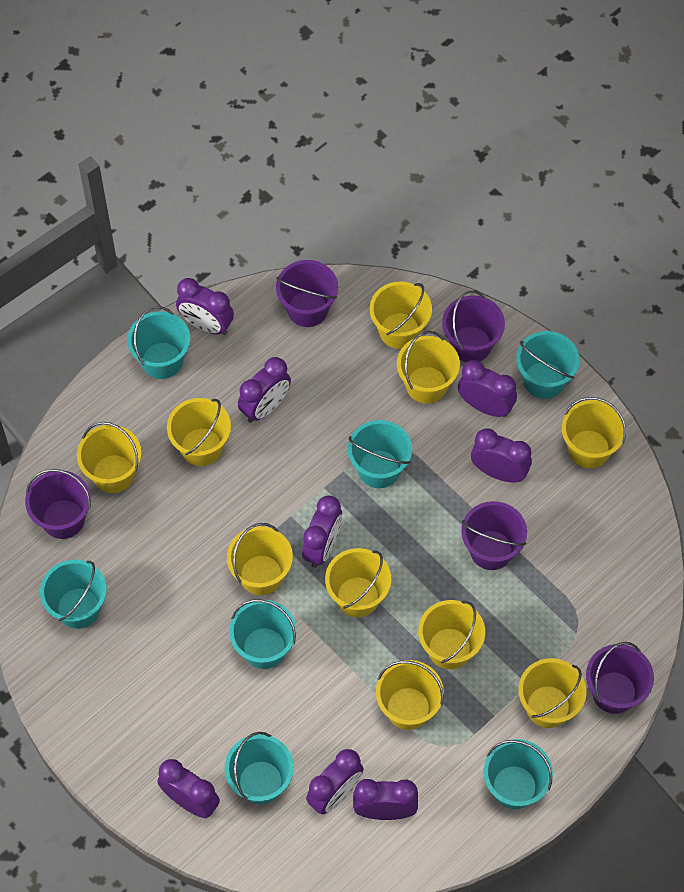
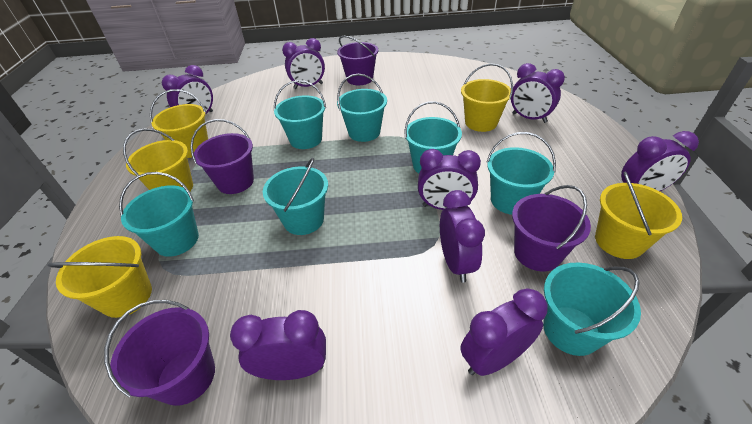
purple bucket: [25,469,91,539] [276,260,338,327] [442,290,505,362] [461,501,527,570] [586,642,654,714] = 5 -> [104,300,215,406] [190,119,254,194] [337,36,378,85] [512,185,591,271] = 4
yellow bucket: [77,422,142,493] [167,398,231,466] [227,523,293,595] [325,548,391,617] [370,282,432,349] [376,660,444,730] [397,331,460,404] [418,600,485,669] [518,658,587,728] [562,397,626,468] = 10 -> [47,236,152,318] [123,128,193,191] [150,89,208,158] [461,63,513,132] [595,171,682,259] = 5

